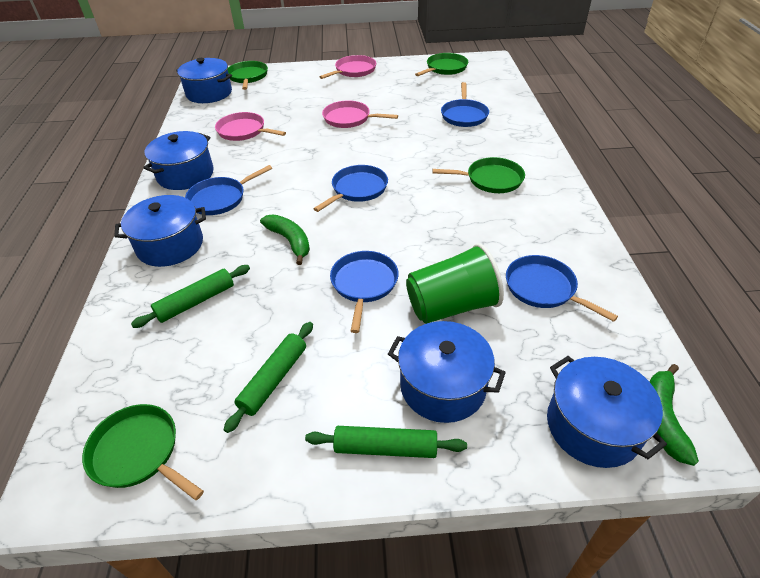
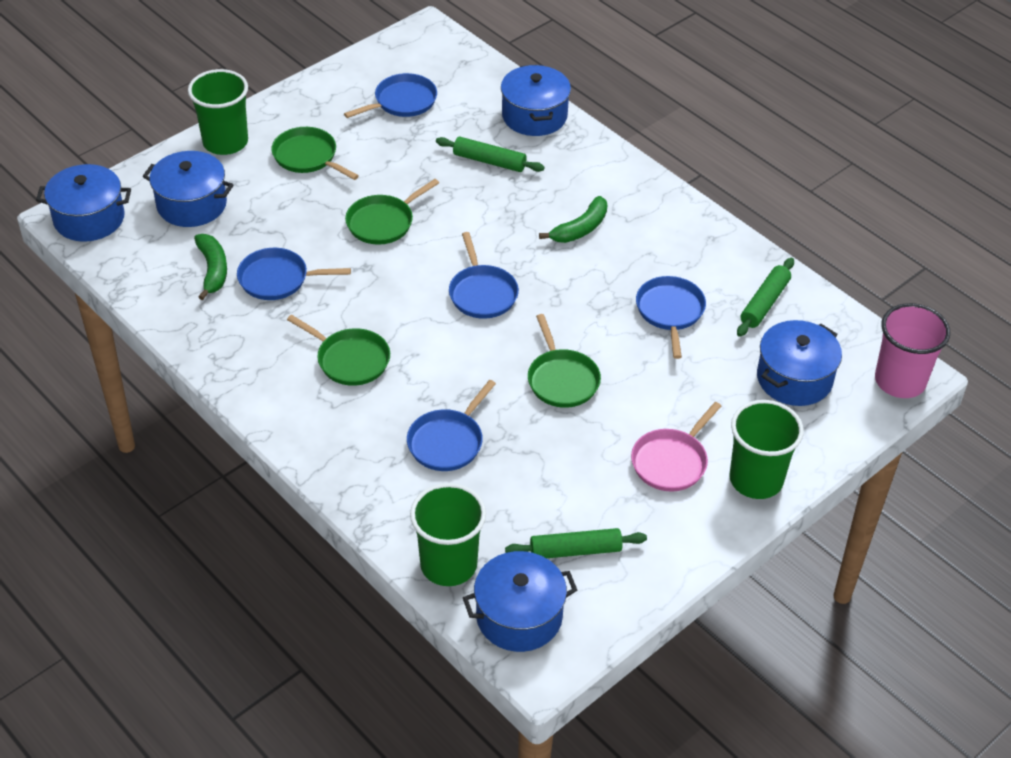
green cup: [406,243,504,324] = 1 -> [188,69,248,155] [410,483,486,586] [729,400,804,499] = 3
pink cup: none = 0 -> [875,303,950,398] = 1
pink pan: [215,112,286,141] [319,55,376,79] [322,100,398,128] = 3 -> [631,402,721,492] = 1

